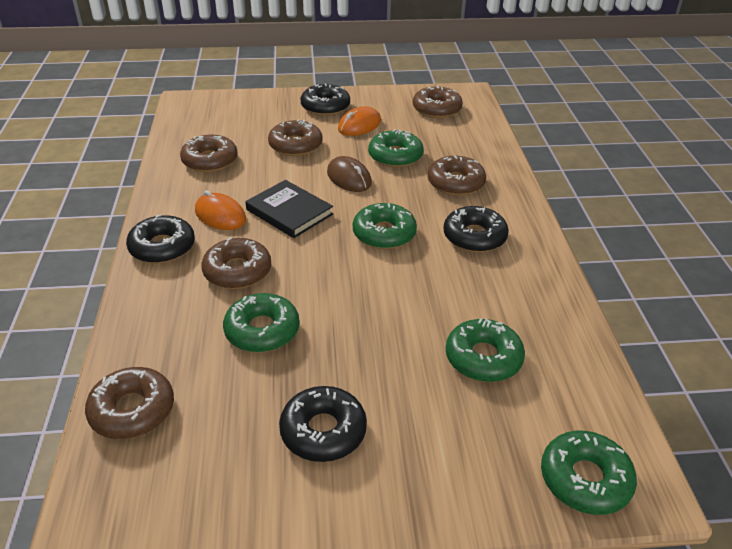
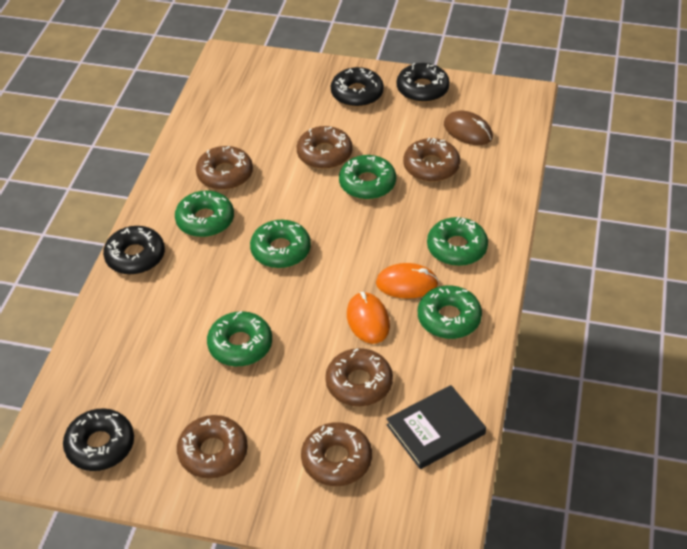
green donut: [223,293,300,353] [353,203,417,249] [368,129,424,167] [446,318,525,382] [541,430,637,515] = 5 -> [175,190,234,237] [207,311,272,367] [250,220,311,268] [339,155,396,200] [418,285,482,339] [427,217,488,266] = 6

